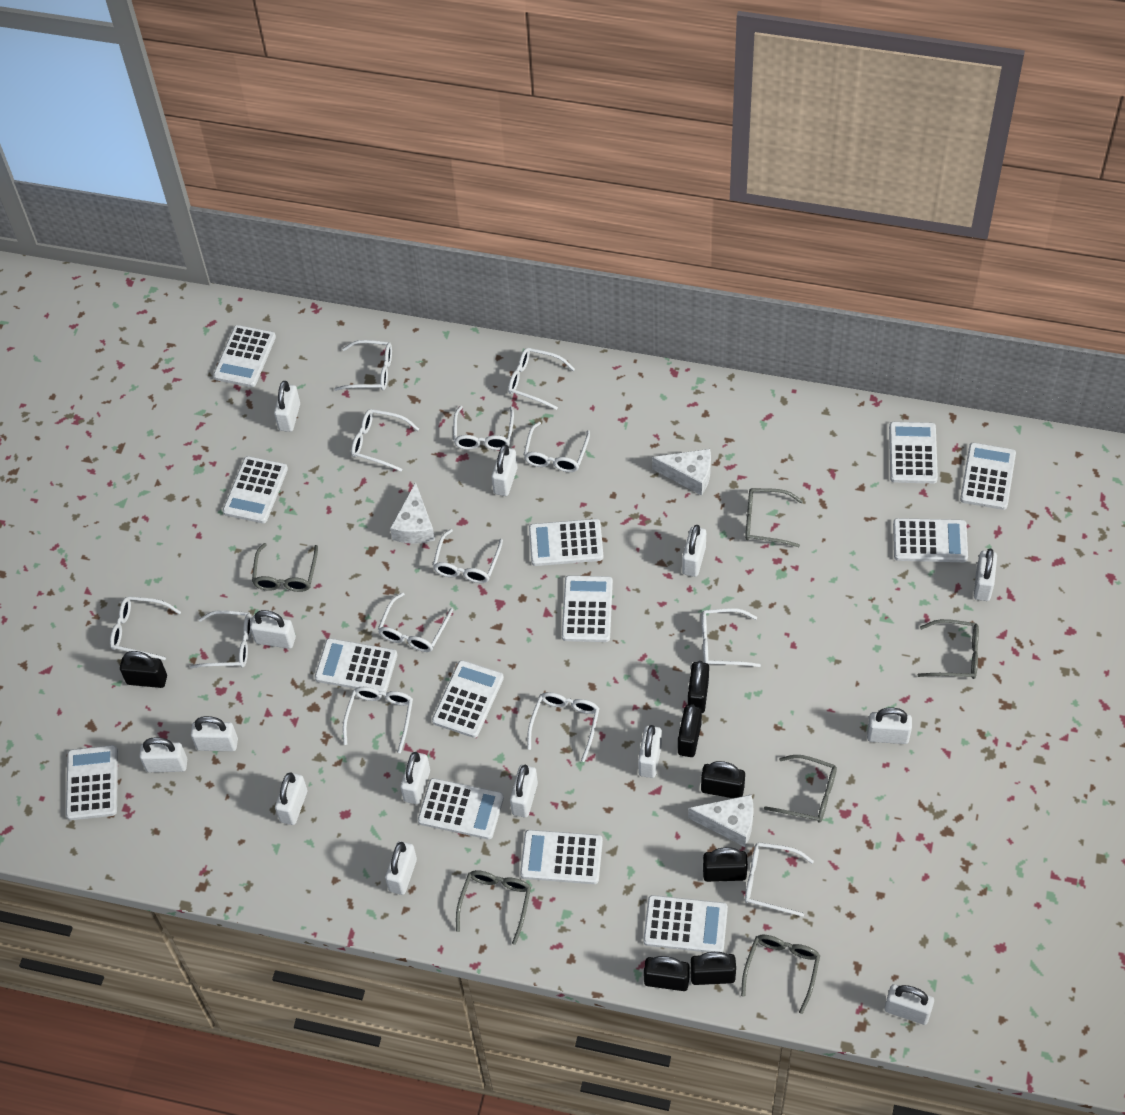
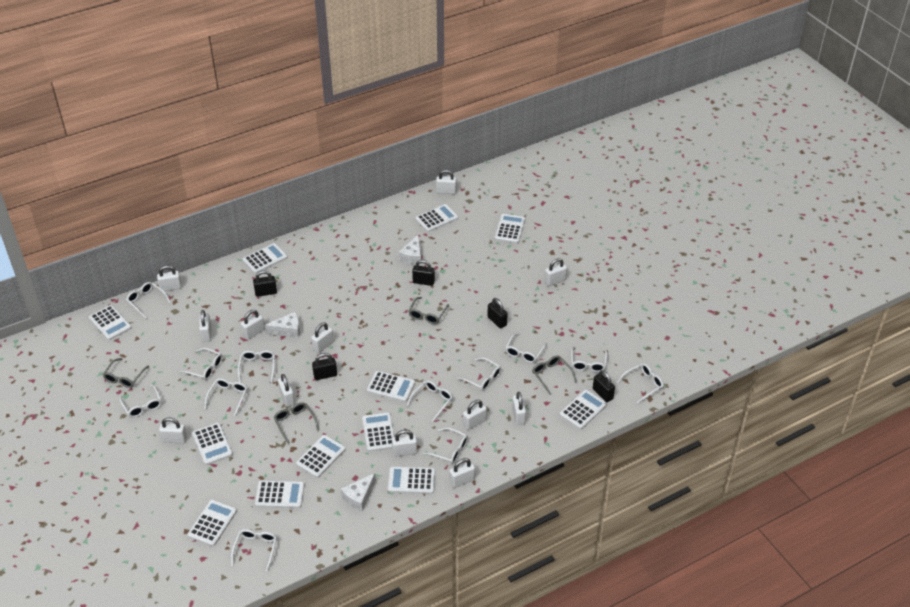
black padlock: [120,651,167,688] [644,956,690,991] [678,704,702,757] [688,661,709,713] [690,952,736,985] [701,761,745,798] [703,847,748,882] = 7 -> [253,271,277,297] [312,353,337,380] [412,260,435,286] [487,298,508,329] [593,370,615,402] = 5
grey glasses: [252,543,318,592] [456,870,531,945] [741,935,820,1014] [745,488,803,547] [764,755,837,823] [917,619,979,679] = 6 -> [103,358,149,388] [274,402,319,444] [409,297,449,324] [532,355,577,395] = 4
white calculator: [66,745,118,820] [213,325,276,387] [223,456,288,523] [315,638,397,692] [418,778,504,839] [432,660,504,738] [520,830,603,884] [529,519,603,566] [562,575,613,642] [643,895,728,952] [889,422,938,484] [893,518,968,562] [960,443,1016,510] = 13 -> [89,305,132,340] [188,500,237,546] [192,423,233,465] [243,243,288,274] [255,481,305,508] [296,435,346,478] [362,412,395,452] [367,371,415,402] [388,466,435,494] [415,204,458,232] [495,214,525,243] [559,390,607,429] = 12
white glasses: [110,596,181,660] [190,610,252,668] [334,340,392,391] [343,687,413,753] [351,409,419,471] [378,592,453,652] [433,529,503,583] [453,406,514,450] [508,348,575,410] [523,422,590,472] [527,692,600,762] [701,608,761,667] [745,842,814,917] = 13 -> [119,385,162,418] [126,282,171,318] [179,348,223,380] [204,378,247,416] [231,529,277,571] [238,350,275,383] [407,380,453,422] [423,427,468,464] [457,357,501,391] [505,333,547,363] [571,346,607,372] [618,363,664,403] = 12
white padlock: [139,737,187,772] [191,716,238,751] [250,610,296,649] [274,381,300,432] [275,772,308,825] [385,841,417,895] [400,752,430,804] [491,445,517,496] [510,765,538,818] [638,725,662,778] [682,525,706,577] [867,708,912,744] [884,984,934,1025] [974,548,997,601] = 14 -> [157,265,182,292] [159,417,187,444] [199,310,211,342] [241,310,265,340] [278,374,295,407] [311,322,334,353] [392,430,417,457] [436,170,457,194] [449,458,475,488] [463,400,487,430] [512,392,526,425] [544,258,567,286] = 12

